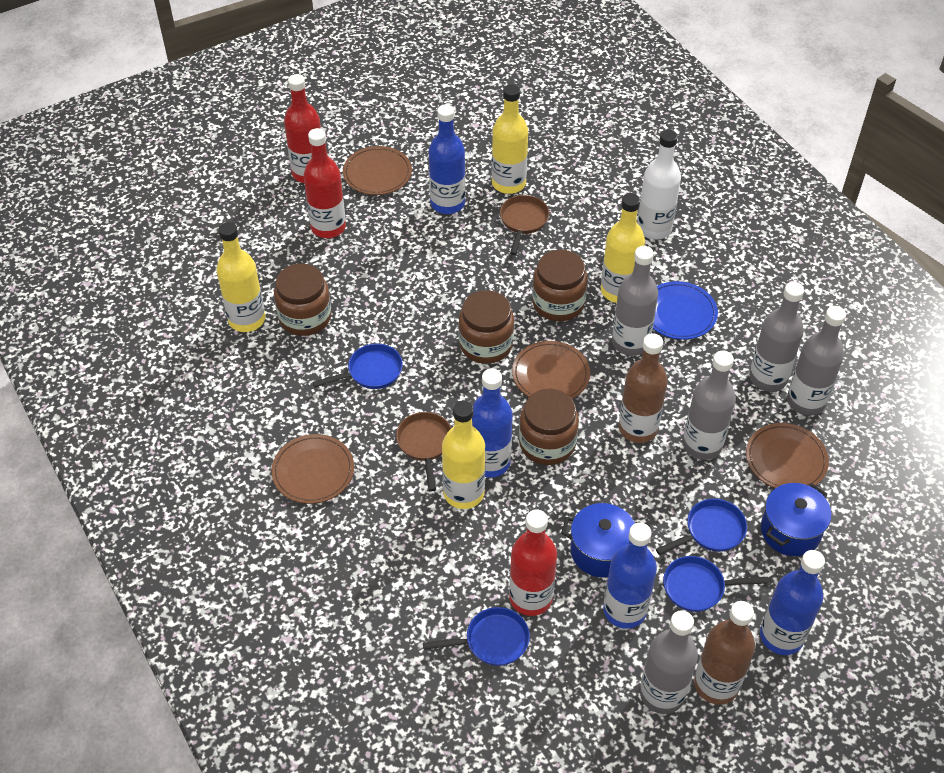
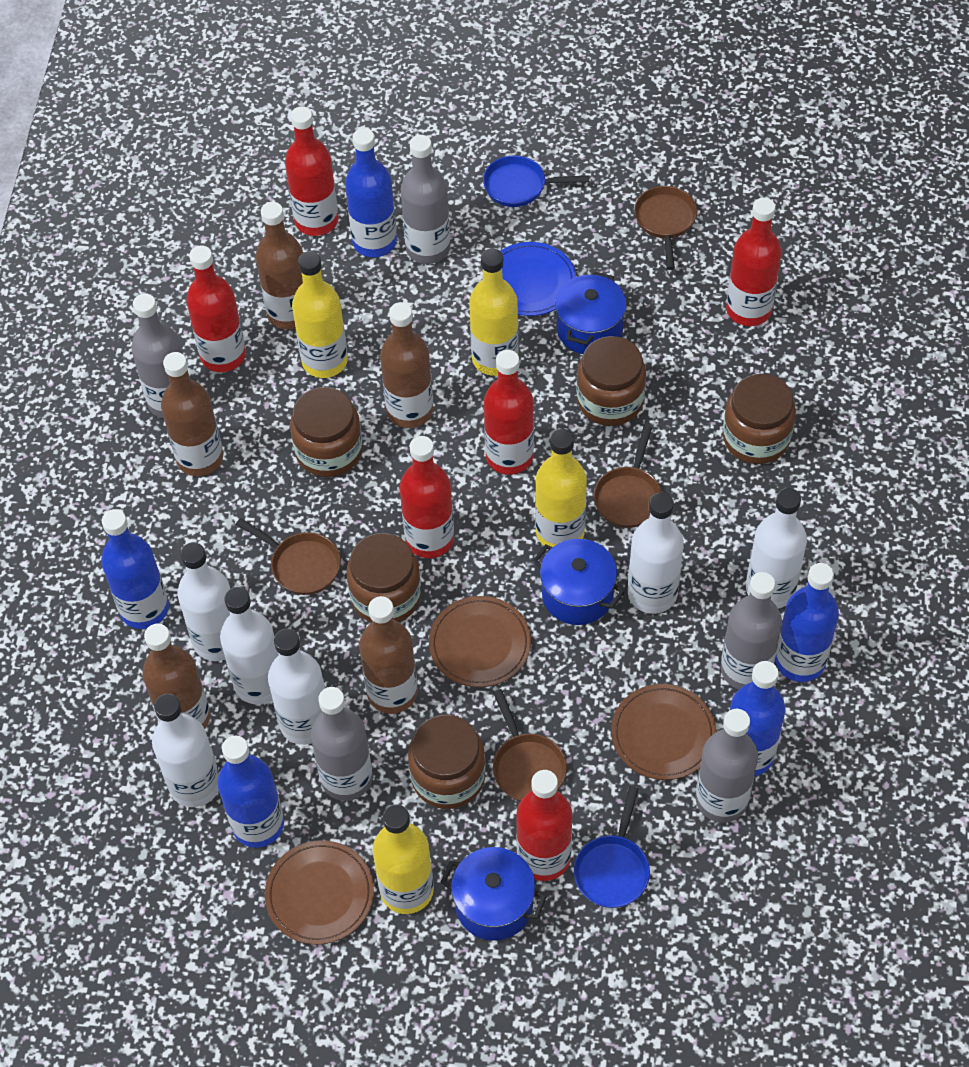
blue bottle: [429,104,465,214] [472,369,513,478] [603,522,657,629] [760,550,825,655] = 4 -> [101,509,169,629] [217,736,284,848] [345,128,397,257] [730,661,785,776] [775,563,839,682] = 5
blue pan: [312,344,403,389] [423,607,530,666] [656,499,747,555] [663,556,769,612] = 4 -> [483,155,589,207] [574,786,650,908] = 2
blue pot: [561,503,635,577] [761,483,831,556] = 2 -> [441,847,547,941] [533,539,625,625] [555,271,627,354] = 3
brown bottle: [619,333,668,443] [694,601,755,705] = 2 -> [142,623,210,729] [161,352,223,476] [256,202,303,329] [359,596,418,714] [380,302,433,428] = 5
brown jar: [274,264,332,336] [459,290,514,364] [519,389,579,465] [532,250,588,321] = 4 -> [290,387,363,477] [347,533,421,623] [408,715,486,809] [576,336,646,426] [723,374,796,464] = 5
brown pan: [396,412,451,492] [500,195,549,255] = 2 -> [236,518,341,595] [493,689,567,801] [594,426,662,528] [634,186,697,270] = 4
brown plate: [271,434,354,504] [343,146,412,195] [512,341,590,399] [746,423,829,488] = 4 -> [265,840,374,945] [429,596,531,687] [611,684,716,780] = 3
red bottle: [284,74,321,183] [303,128,346,238] [509,510,557,616] = 3 -> [186,246,246,372] [285,106,339,236] [400,436,454,558] [484,350,534,475] [516,770,572,881] [726,197,782,326] = 6
white bottle: [637,130,681,240] = 1 -> [152,694,219,807] [177,542,230,661] [220,587,279,704] [268,629,325,745] [628,492,684,614] [746,488,807,609] = 6

